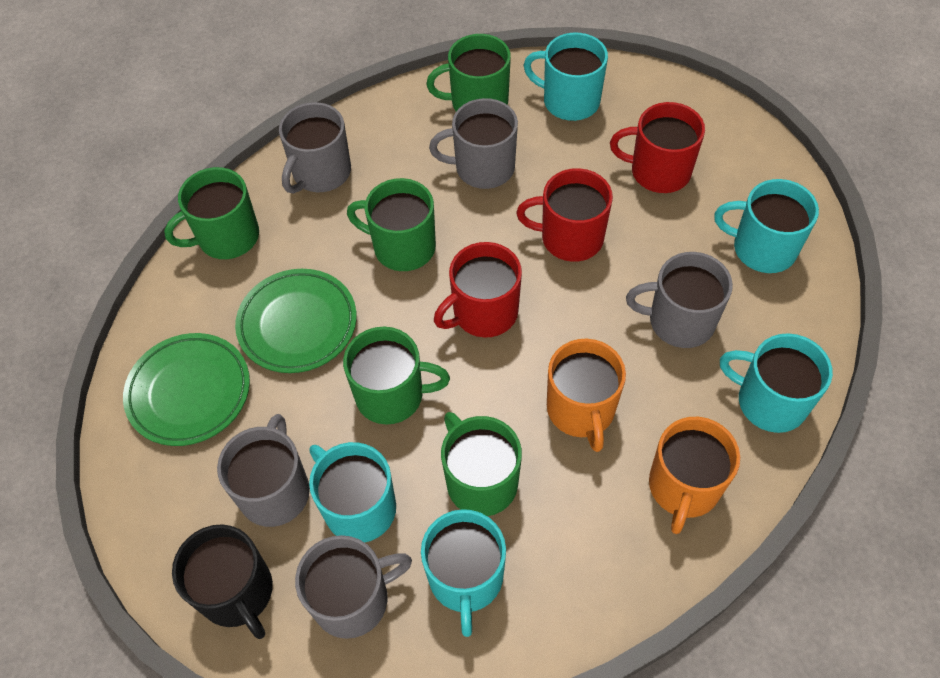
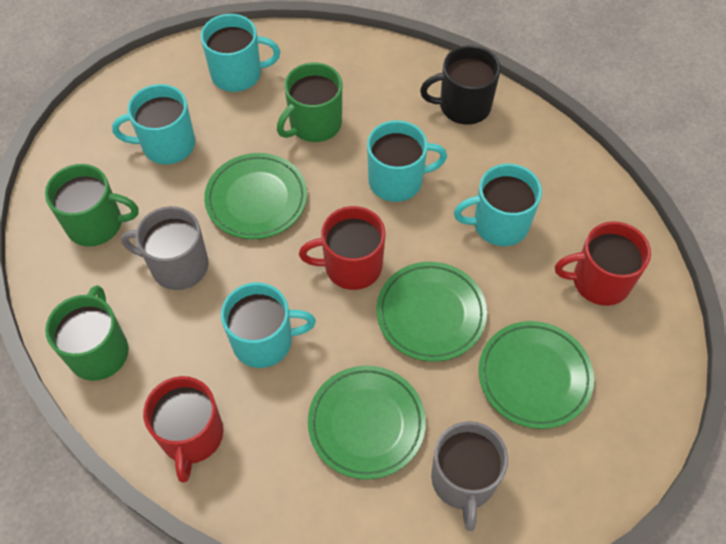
green mug: [164,167,259,259] [343,327,450,425] [347,178,436,271] [426,34,511,111] [441,412,522,516] = 5 -> [45,164,139,246] [45,285,129,381] [277,63,342,142] = 3
green plate: [123,333,250,446] [235,269,357,373] = 2 -> [204,153,307,239] [308,365,426,479] [376,262,487,362] [479,321,594,429] = 4
grey mug: [217,414,310,527] [279,102,351,193] [295,535,412,639] [429,98,518,189] [626,252,733,348] = 5 -> [121,206,209,290] [431,421,508,531] = 2
orange mug: [547,339,626,452] [649,417,740,534] = 2 -> none = 0

